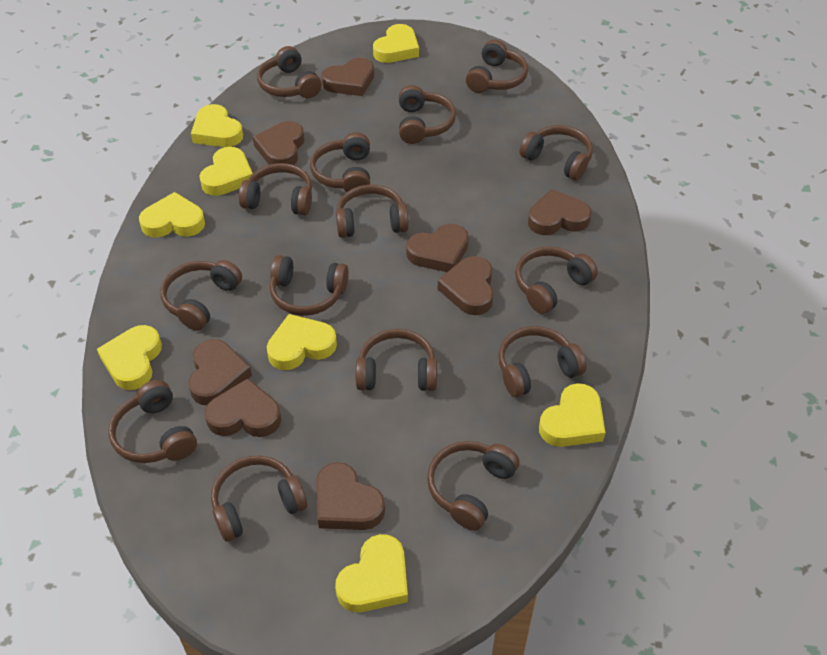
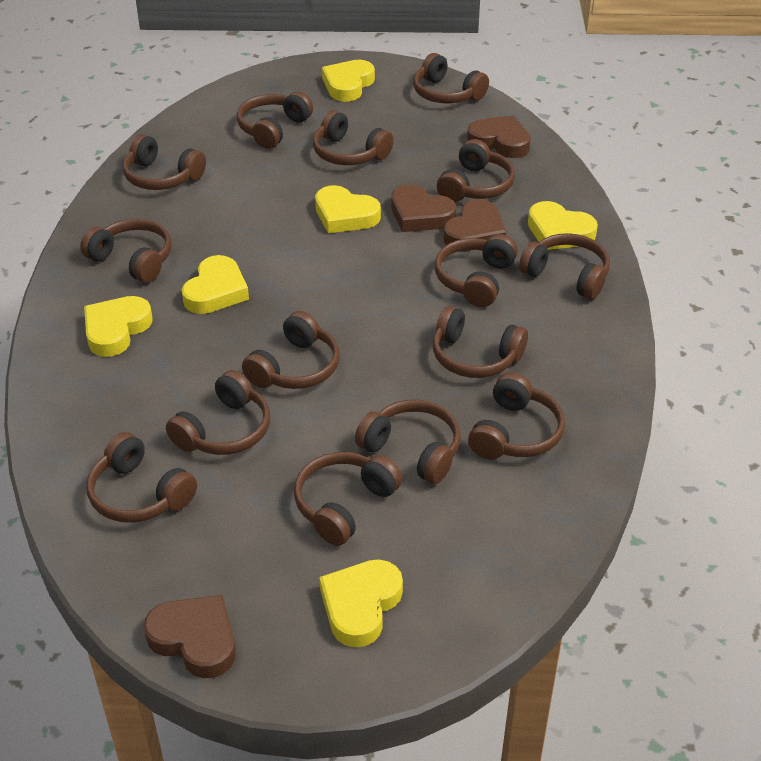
brown heart: [188,339,252,405] [205,378,281,437] [253,121,304,165] [316,462,385,530] [322,58,374,96] [406,224,469,272] [438,256,494,315] [528,189,592,235] = 8 -> [144,595,236,678] [391,185,456,232] [444,200,506,251] [467,115,531,158] = 4
yellow heart: [97,325,162,390] [139,192,205,238] [191,104,243,147] [199,147,253,196] [267,314,337,370] [335,534,408,612] [373,24,419,63] [539,383,605,447] = 8 -> [84,296,152,357] [182,255,249,314] [315,185,381,233] [319,559,403,647] [322,60,375,102] [528,201,598,250] = 6

